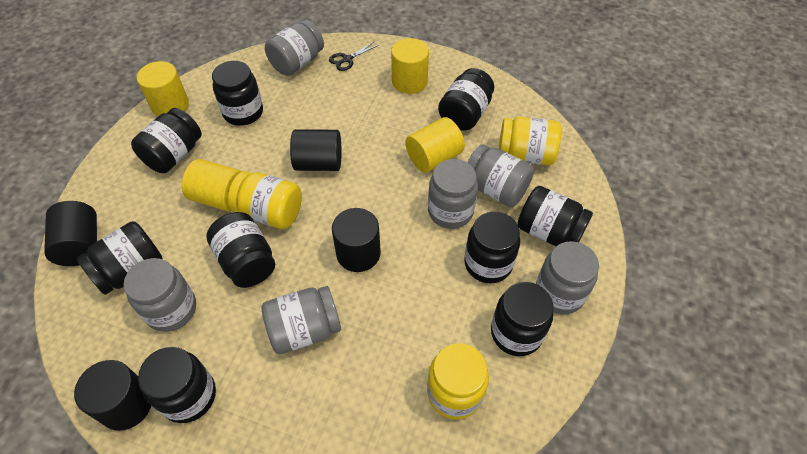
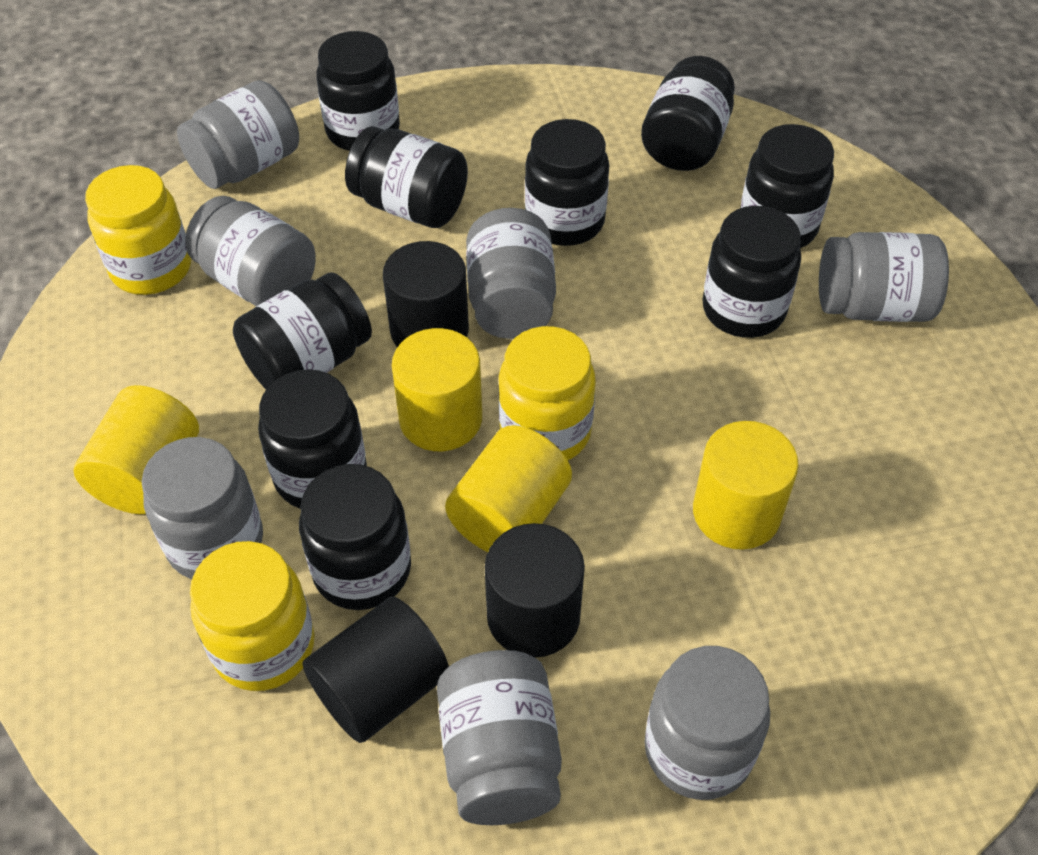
black cylinder: [44,201,97,266] [74,360,151,431] [290,129,341,171] [332,208,381,272] = 4 -> [302,597,449,743] [383,241,469,347] [485,523,585,658] = 3
black scissors: [329,42,379,71] = 1 -> none = 0
grey jar: [124,258,196,332] [262,286,341,354] [265,20,324,76] [428,159,478,229] [467,144,534,207] [536,241,599,314] = 6 -> [142,437,263,579] [177,80,299,189] [185,196,316,306] [437,650,562,825] [466,208,556,339] [644,646,770,800] [819,232,949,322] = 7

